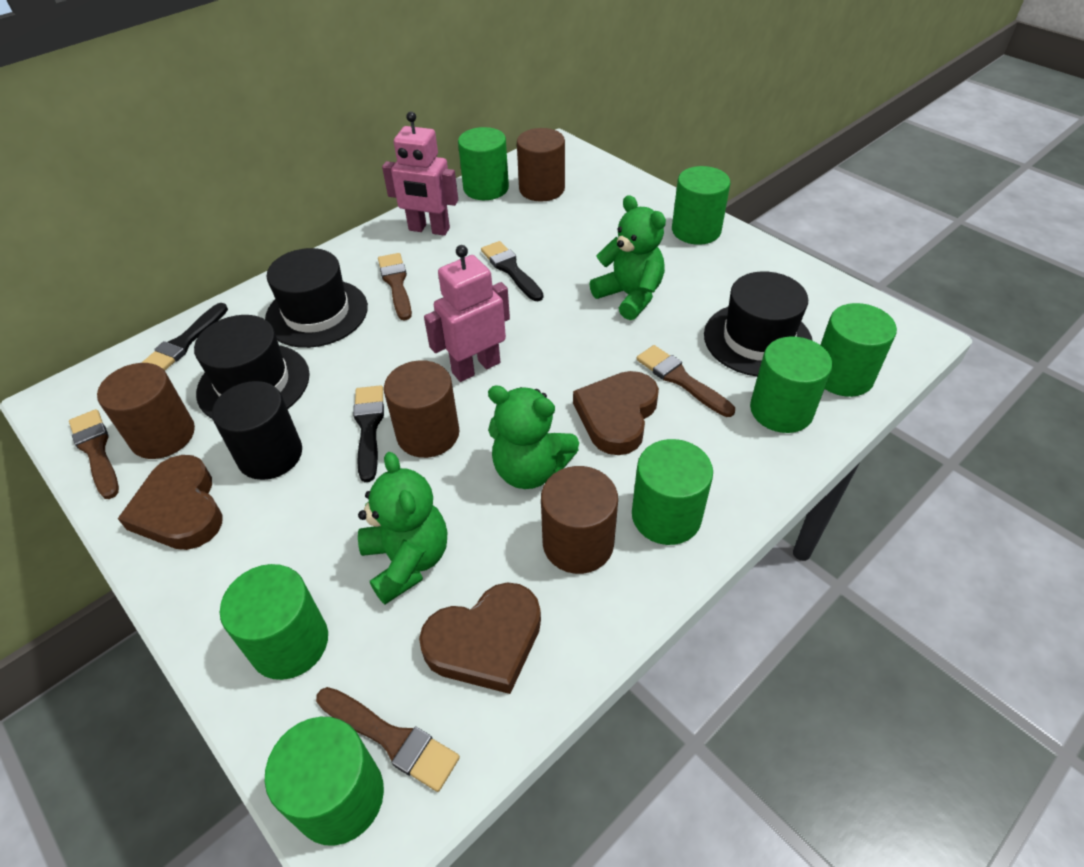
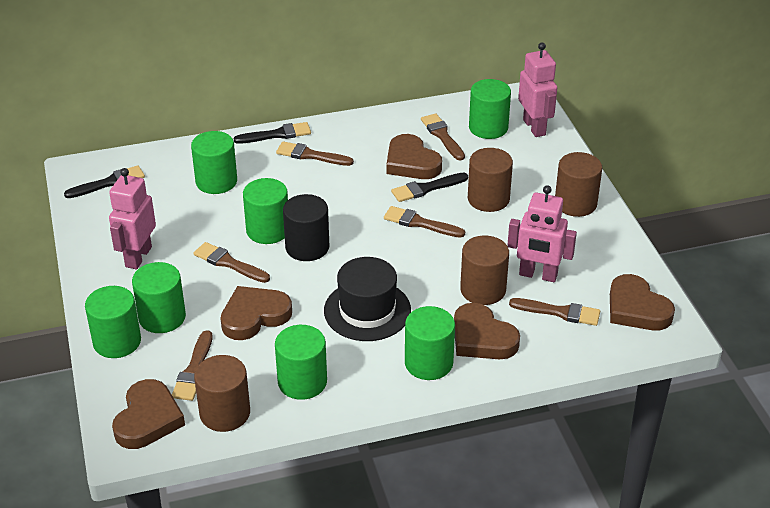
black hat: [194,315,310,419] [265,248,368,348] [704,271,813,377] = 3 -> [324,257,411,341] = 1
brown brush: [69,409,119,499] [316,687,460,792] [378,253,412,321] [636,345,735,417] = 4 -> [172,330,212,401] [194,242,270,283] [276,141,354,166] [384,206,465,238] [421,113,465,161] [509,298,600,326] = 6
brown heart: [118,455,222,550] [419,582,541,694] [573,371,659,455] = 3 -> [112,379,185,449] [221,286,292,340] [386,134,442,179] [454,303,520,359] [610,274,675,330] = 5
green teddy bear: [358,452,447,605] [488,385,579,489] [589,195,666,320] = 3 -> none = 0
pink robot: [382,112,458,236] [424,245,510,382] = 2 -> [109,168,156,269] [507,185,577,282] [518,43,557,137] = 3

